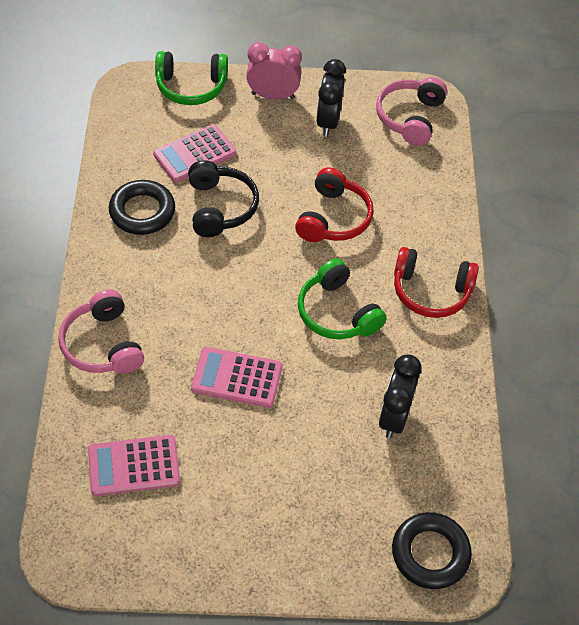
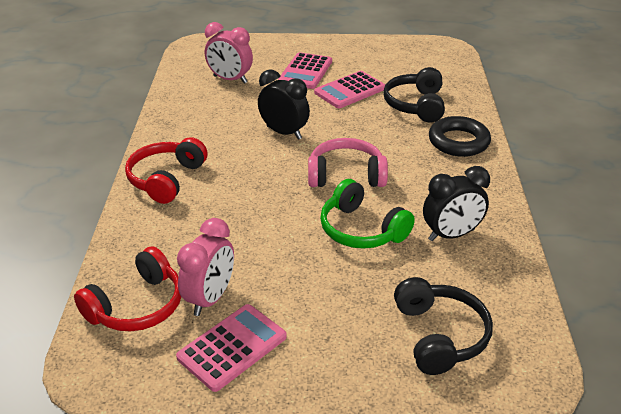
black headphones: [188,160,259,237] = 1 -> [383,67,445,123] [394,277,493,375] = 2
black ring: [109,180,175,235] [392,512,472,589] = 2 -> [429,116,491,157] = 1
green headphones: [155,51,228,105] [298,258,387,339] = 2 -> [320,179,415,249] = 1
pink clock: [246,42,302,99] = 1 -> [177,218,234,316] [205,22,253,84] = 2
pink headphones: [58,290,144,374] [376,77,447,146] = 2 -> [308,138,388,187] = 1

